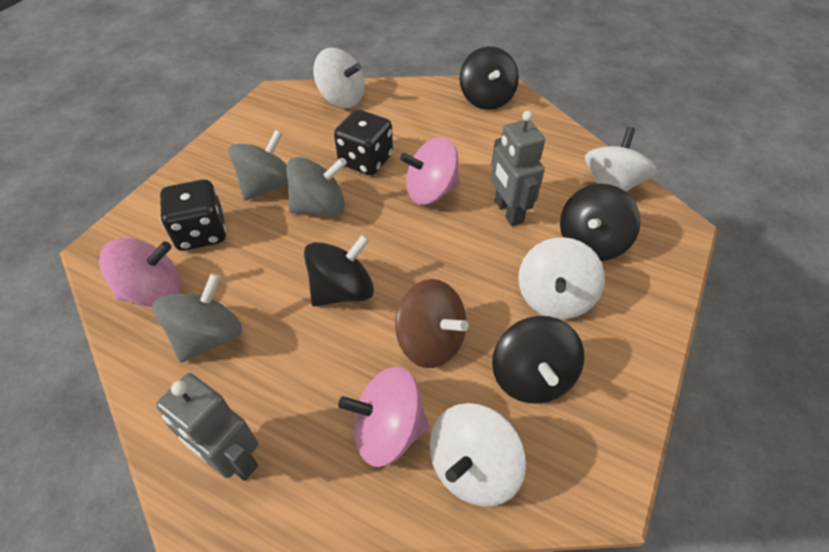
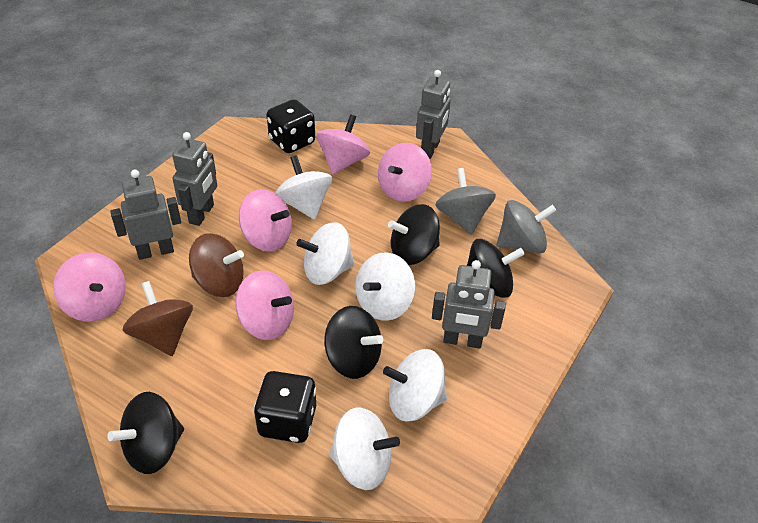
brown spinning top: [395,279,469,368] = 1 -> [123,281,193,356] [189,233,244,297] = 2
grey robot: [156,373,258,481] [490,111,545,226] = 2 -> [110,170,181,260] [172,132,217,226] [416,70,451,159] [432,260,506,349] = 4
grey spinning top: [153,273,242,362] [228,130,288,200] [286,157,346,217] = 3 -> [435,168,496,234] [497,200,556,253] = 2
pink spinning top: [99,238,181,307] [338,366,429,467] [400,137,460,205] = 3 -> [53,252,126,322] [235,270,294,340] [239,189,292,252] [317,114,370,175] [378,143,432,202] = 5
white spinning top: [313,48,365,108] [430,403,526,507] [518,237,605,319] [585,127,657,192] = 4 -> [275,155,332,220] [296,222,355,285] [329,407,400,490] [355,252,415,321] [383,349,447,421] = 5

